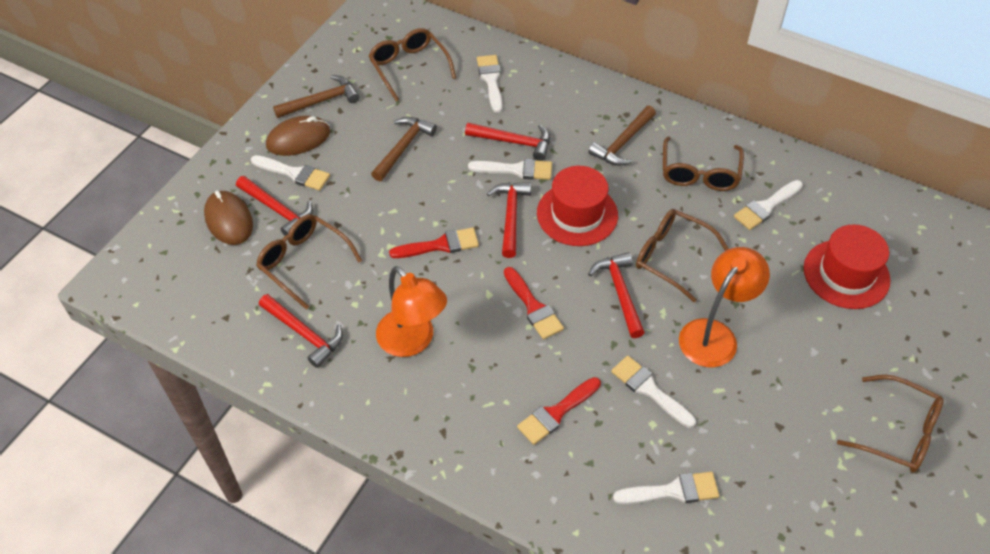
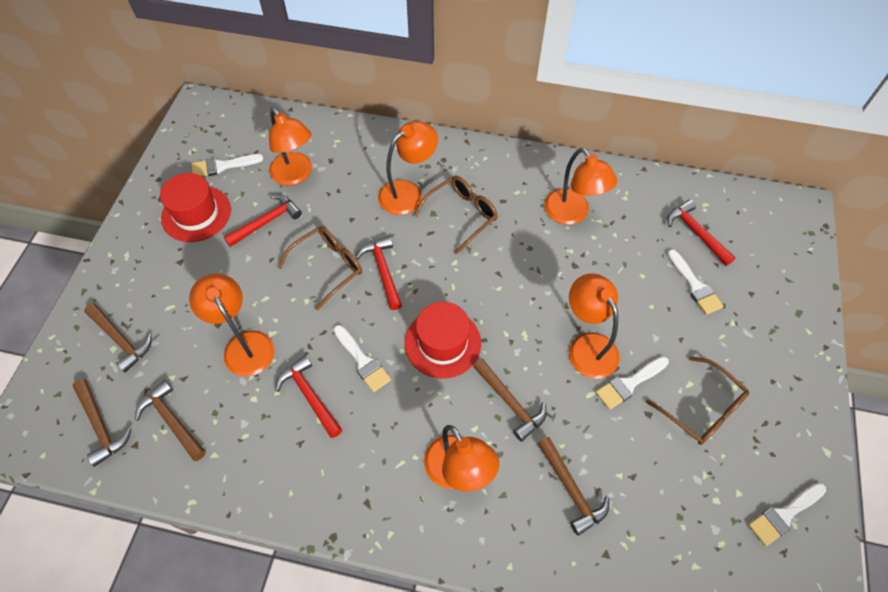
brown glasses: [256,214,362,310] [369,28,456,102] [636,209,729,303] [663,137,744,191] [837,375,944,472] = 5 -> [278,226,362,310] [414,176,498,254] [646,356,750,445] = 3
brown hammer: [273,75,360,118] [371,117,437,181] [588,106,656,166] = 3 -> [73,379,132,467] [84,303,152,372] [135,380,206,461] [473,359,547,442] [538,437,609,536] = 5
brown mouse: [204,190,253,245] [266,116,330,156] = 2 -> none = 0
orange lamp: [376,266,447,357] [679,247,770,367] = 2 -> [189,273,275,376] [269,108,312,185] [378,121,438,215] [424,425,499,492] [544,148,618,225] [569,273,620,379] = 6
red brush: [389,228,479,258] [504,267,564,340] [517,377,601,445] = 3 -> none = 0
red hammer: [236,176,313,236] [259,294,343,368] [465,123,550,161] [487,182,531,258] [588,252,645,338] = 5 -> [224,194,302,247] [275,355,342,438] [356,236,402,310] [667,200,736,266] = 4
white brush: [251,155,330,191] [468,159,552,180] [477,55,503,113] [611,355,696,428] [613,472,719,504] [734,180,803,230] = 6 -> [192,154,263,177] [334,325,391,392] [596,356,669,410] [667,249,724,315] [748,483,826,546] = 5

